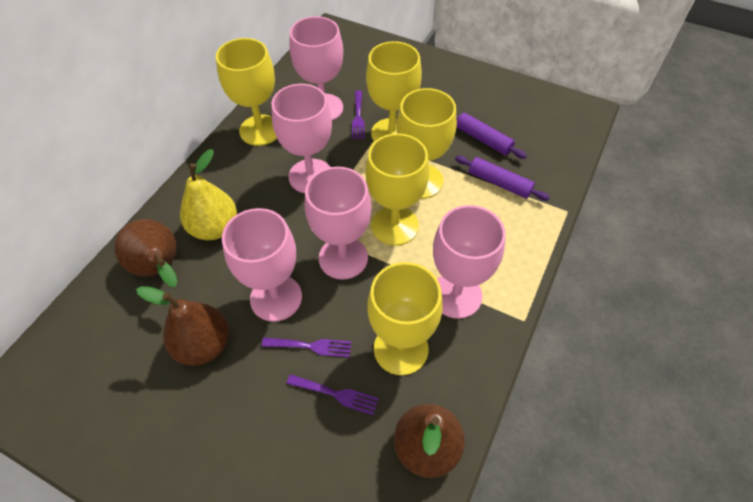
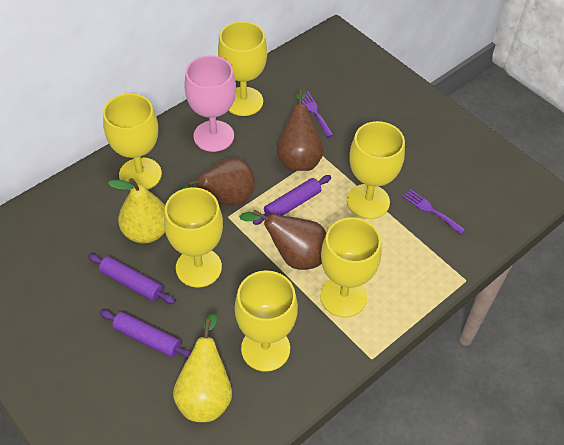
pink goblet: [222,208,302,322] [272,84,332,193] [289,16,343,121] [305,167,372,280] [433,205,506,319] = 5 -> [184,56,236,152] = 1
purple fork: [262,338,352,357] [286,374,379,415] [352,90,365,139] = 3 -> [302,91,333,137] [403,189,465,234] = 2
purple rolling pin: [455,156,550,201] [456,113,527,159] = 2 -> [88,254,175,304] [99,310,192,359] [253,175,331,225] = 3
yellow goblet: [216,38,277,146] [366,41,422,142] [366,133,429,246] [367,262,443,375] [397,88,457,199] = 5 -> [103,93,162,190] [164,187,223,288] [218,21,267,116] [235,270,298,372] [320,217,382,318] [347,121,405,219] = 6
yellow pear: [180,149,237,240] = 1 -> [108,178,165,243] [173,314,232,422] = 2

